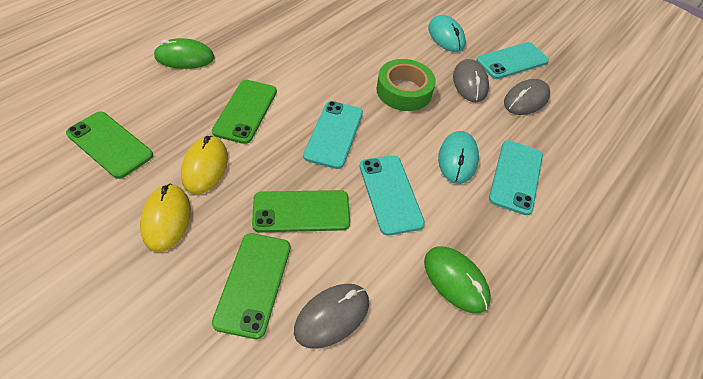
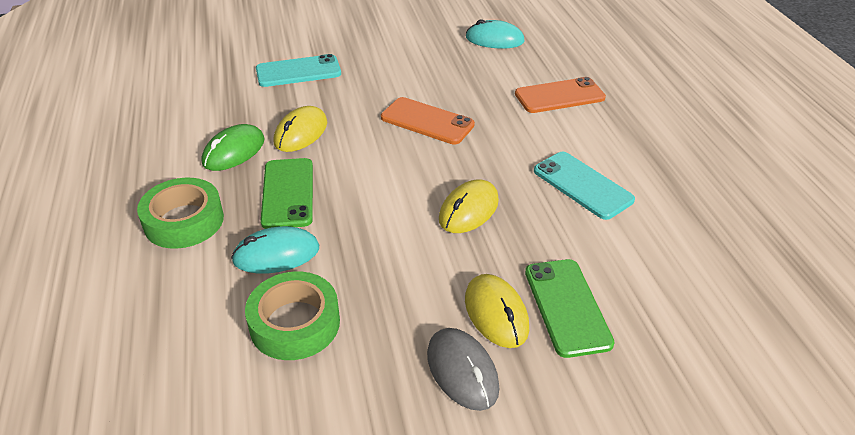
green mouse: [154,38,214,69] [424,247,491,314] = 2 -> [202,124,265,171] = 1
green phone: [66,111,153,179] [212,80,277,144] [212,233,290,339] [252,190,350,233] = 4 -> [261,158,313,229] [525,259,615,358] = 2
green tape: [377,59,436,111] = 1 -> [137,178,224,249] [245,272,340,360] = 2
grey mouse: [294,284,369,349] [453,59,489,102] [504,79,550,115] = 3 -> [427,328,500,411] = 1
orange phone: none = 0 -> [381,97,475,144] [515,77,606,113] = 2
turquoise phone: [303,101,363,169] [360,155,425,236] [477,42,549,79] [489,140,543,215] = 4 -> [256,54,341,87] [534,152,635,220] = 2
yellow mouse: [140,183,191,252] [181,136,228,194] = 2 -> [274,106,327,152] [439,180,499,233] [465,274,529,348] = 3

